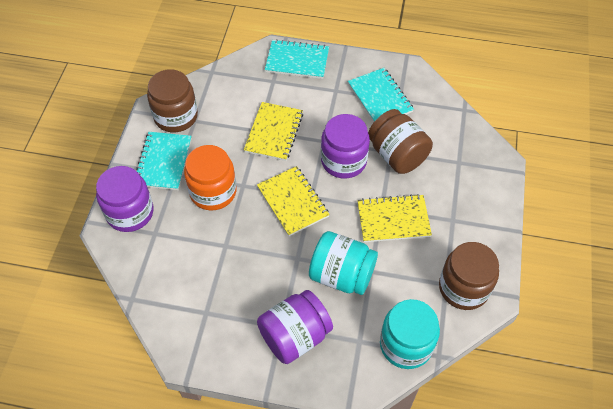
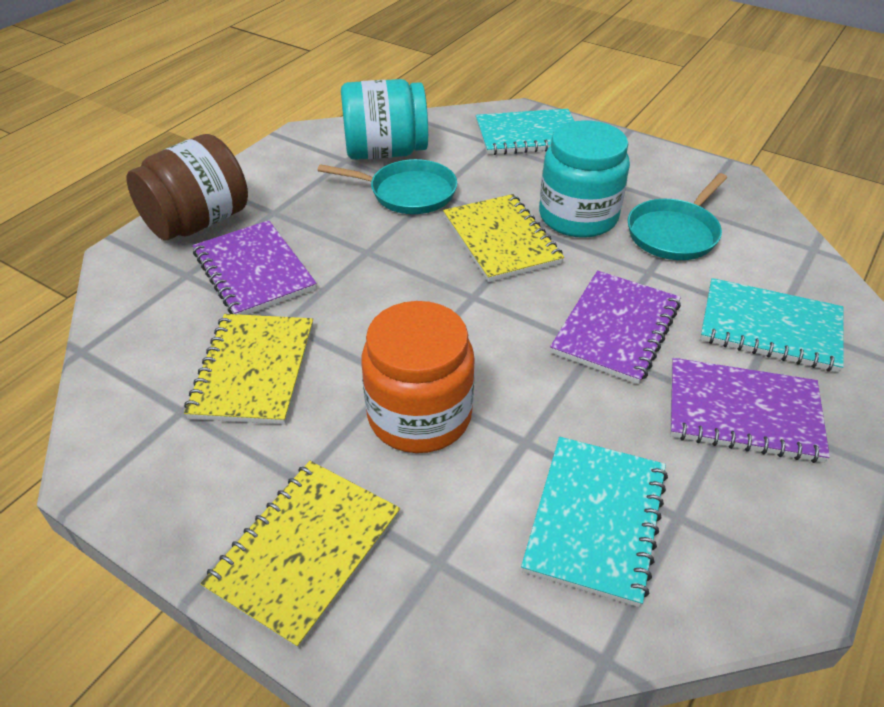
brown jar: [147,69,198,132] [368,109,433,174] [439,242,499,310] = 3 -> [126,134,248,240] = 1
purple jar: [96,166,154,232] [257,290,333,364] [321,114,370,178] = 3 -> none = 0
purple notebook: none = 0 -> [193,220,317,315] [550,270,681,384] [670,358,830,463] = 3
turquoise pan: none = 0 -> [317,159,457,214] [628,173,727,260] = 2

